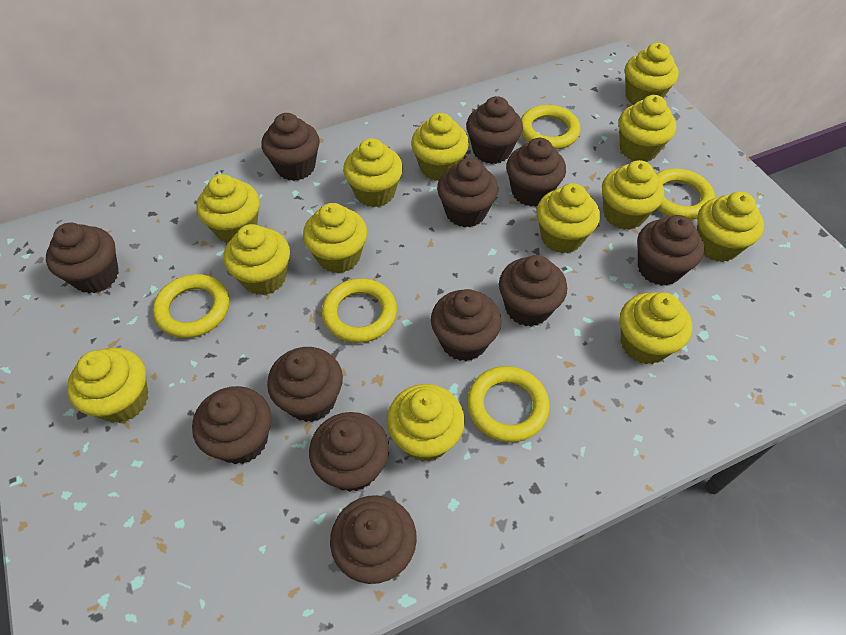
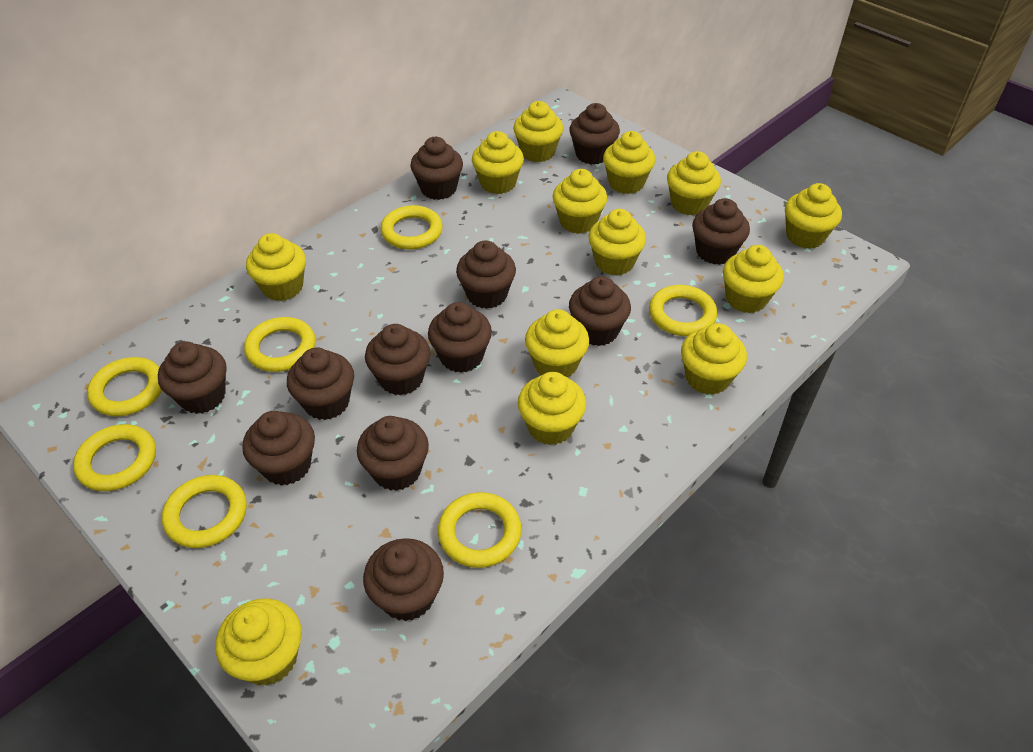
yellow ring: [153,274,229,338] [322,278,397,343] [467,366,550,442] [521,105,581,150] [657,168,715,220] = 5 -> [73,424,156,491] [87,357,162,416] [162,475,247,548] [244,317,316,372] [381,205,443,249] [438,492,521,568] [649,285,717,336] = 7

